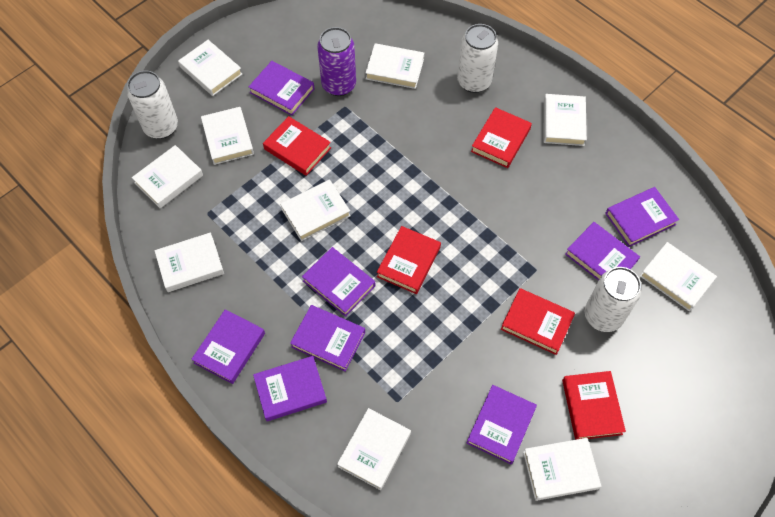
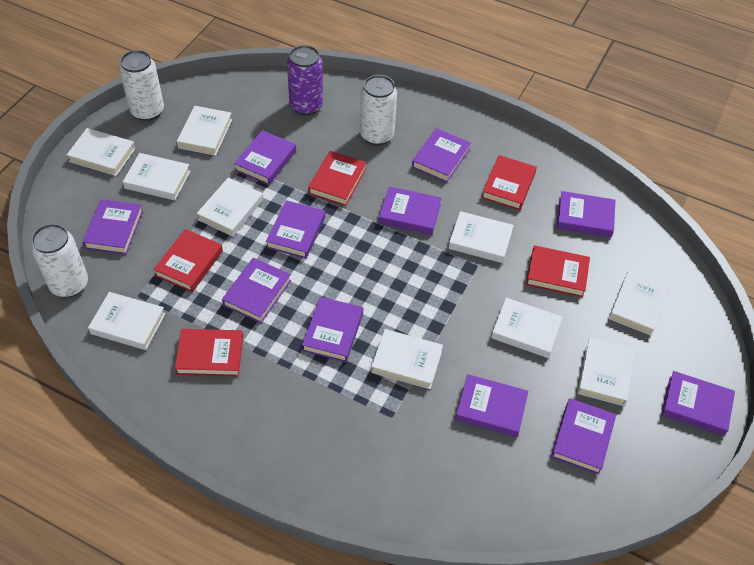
purple book: [191,309,265,384] [248,61,315,116] [253,356,327,421] [290,305,365,372] [302,247,375,317] [467,385,537,464] [565,222,640,281] [605,187,679,247] = 8 -> [82,199,143,255] [222,258,291,323] [234,130,296,185] [266,200,325,259] [302,297,363,362] [379,186,442,235] [412,128,471,183] [455,374,528,437] [551,398,616,474] [557,191,616,237] [661,371,735,436] = 11

